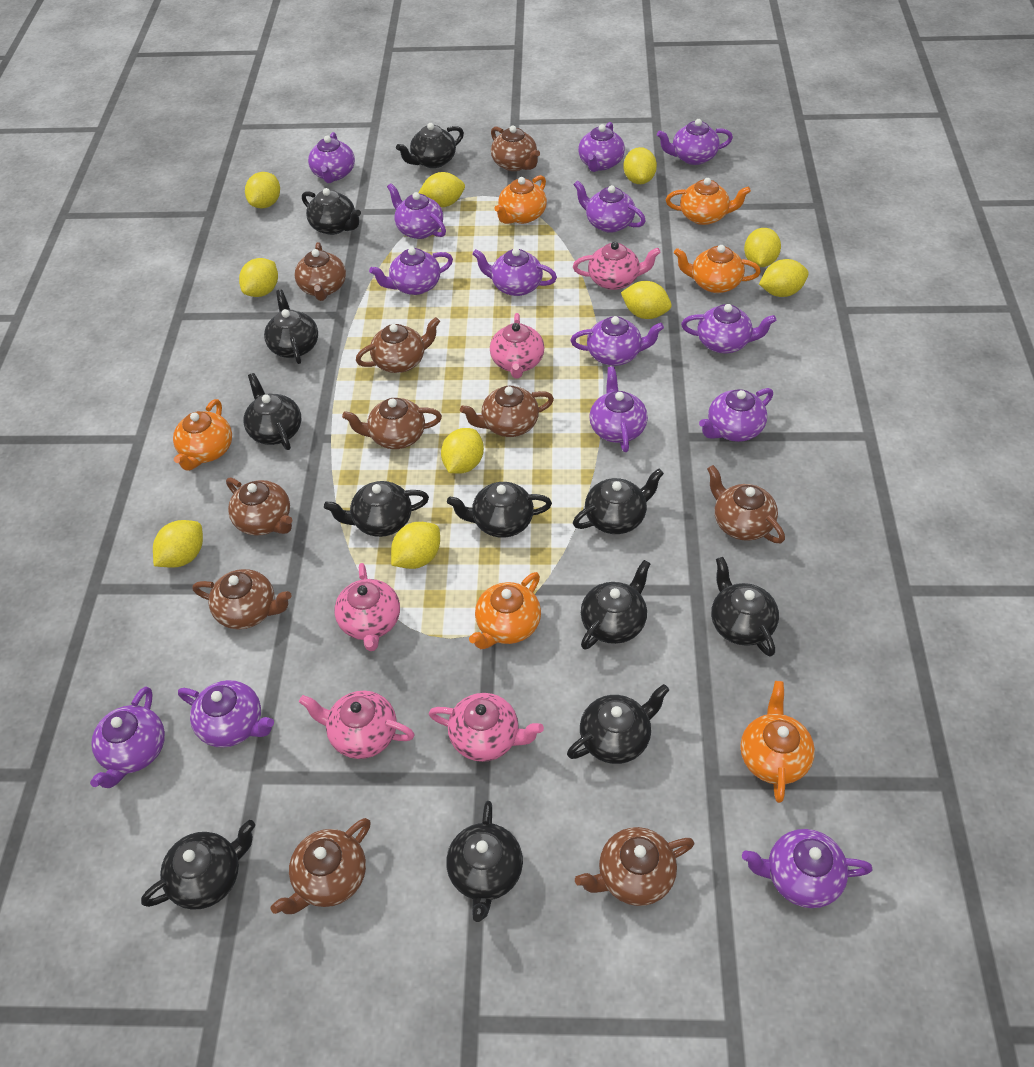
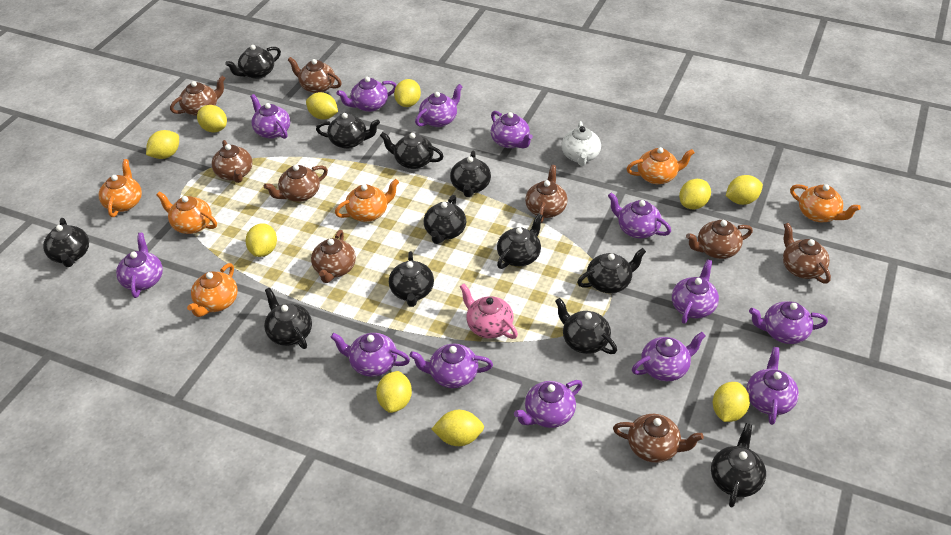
brown teapot: [193,569,292,629] [226,478,292,536] [271,818,371,914] [294,242,346,301] [342,398,442,449] [356,317,440,373] [460,385,554,437] [491,125,540,171] [575,827,694,906] [707,465,785,543] = 10 -> [170,76,225,116] [211,140,253,183] [264,165,328,202] [288,57,342,93] [311,230,356,283] [525,165,567,223] [613,414,704,463] [686,220,753,259] [783,223,831,284] = 9
pink teapot: [299,691,415,759] [334,563,400,651] [429,693,544,762] [490,313,544,379] [573,242,661,290] = 5 -> [460,284,518,339] = 1
purple teapot: [90,686,165,788] [178,680,274,748] [308,132,355,183] [369,247,453,295] [387,183,446,239] [472,248,557,296] [570,316,664,366] [573,180,646,233] [578,122,625,172] [589,366,648,452] [657,119,733,165] [681,304,776,353] [699,388,773,442] [742,829,872,908] = 14 -> [116,233,163,298] [250,94,290,139] [330,333,410,377] [337,77,397,112] [409,344,493,388] [415,84,463,127] [491,111,533,148] [514,380,583,428] [608,192,671,238] [632,332,706,381] [672,259,719,324] [746,347,799,425] [749,301,828,344] = 13
white teapot: none = 0 -> [561,121,601,166] = 1

